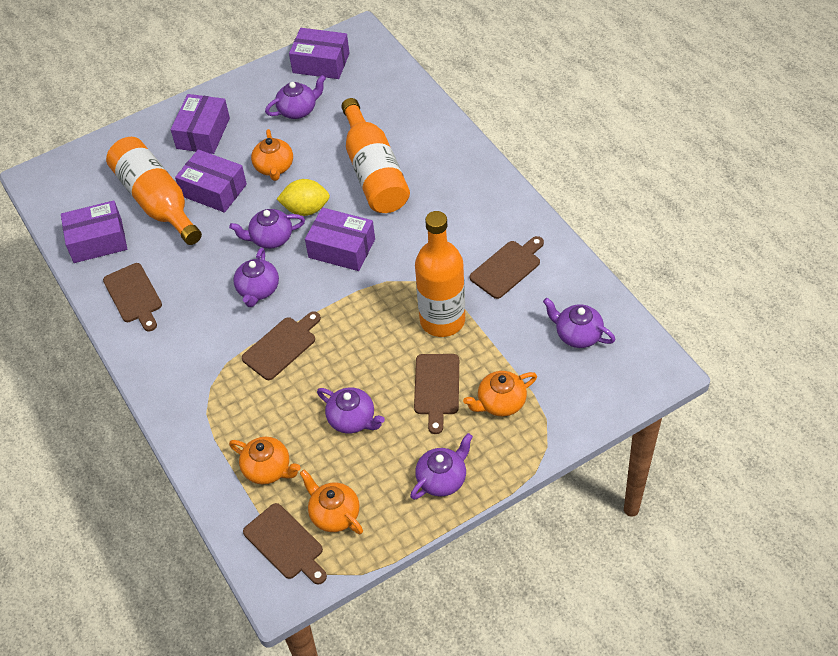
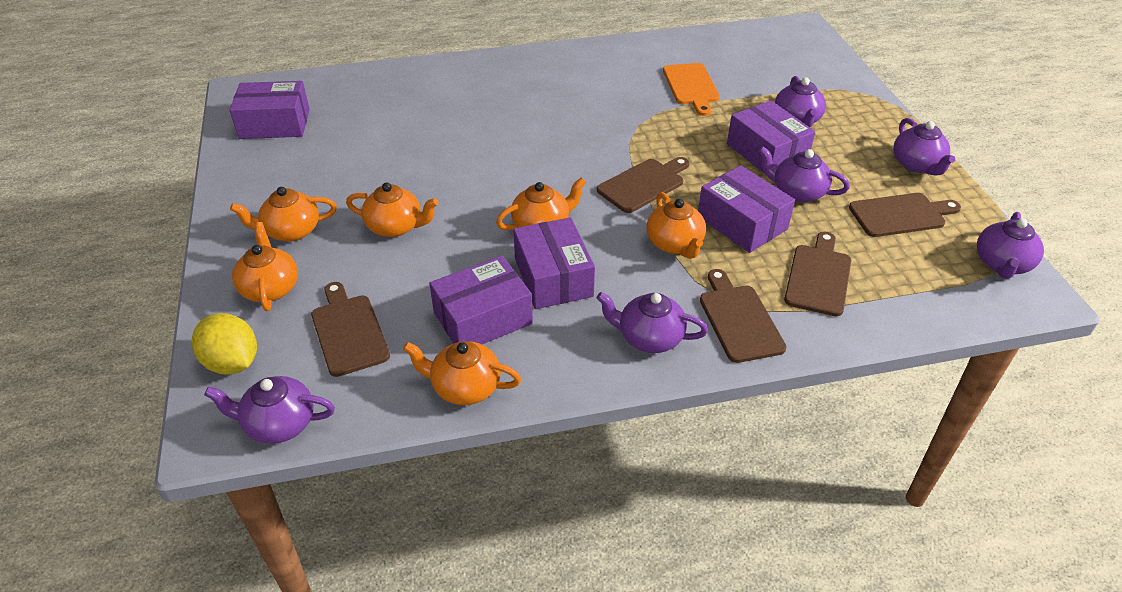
orange bottle: [106,137,202,245] [341,98,410,213] [415,211,465,337] = 3 -> none = 0
orange cutting board: none = 0 -> [663,63,720,116] = 1
orange teapot: [229,437,301,484] [251,129,293,181] [300,469,363,534] [463,371,537,416] = 4 -> [230,187,337,242] [232,222,298,311] [346,182,439,237] [403,341,521,405] [496,177,586,230] [646,192,706,259] = 6

